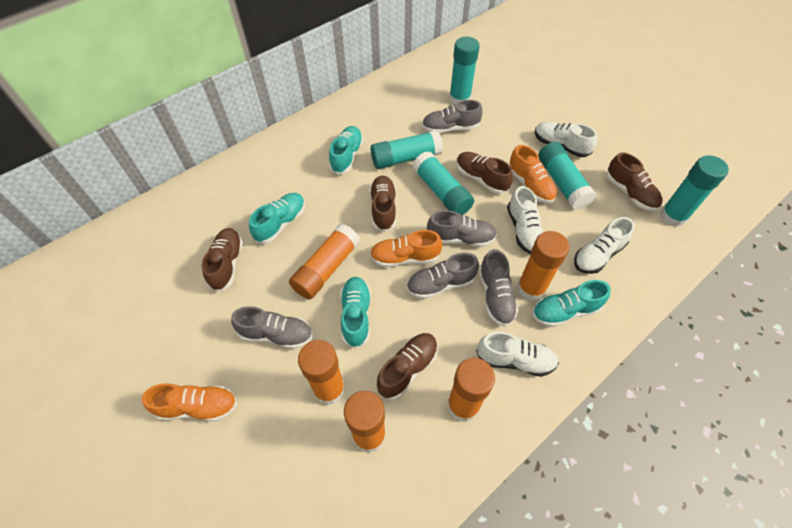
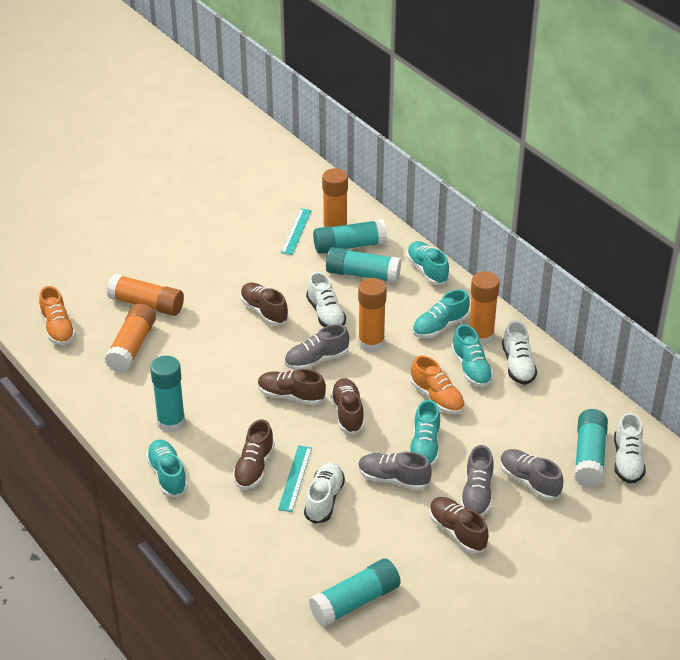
grey shoe: [231,306,313,349] [406,253,479,299] [422,100,482,133] [427,210,497,247] [479,249,519,327] = 5 -> [285,324,349,370] [358,452,432,490] [460,445,494,516] [500,449,563,500] = 4
orange shoe: [142,383,237,421] [370,230,442,267] [509,145,557,203] = 3 -> [39,286,76,345] [410,356,465,414] = 2
turquoise ruler: none = 0 -> [278,445,312,512] [281,208,312,255] = 2
turquoise shoe: [249,193,305,244] [329,126,363,175] [340,277,371,349] [532,280,611,327] = 4 -> [146,439,188,497] [407,241,450,285] [409,400,440,466] [412,289,470,338] [451,324,494,387] = 5

